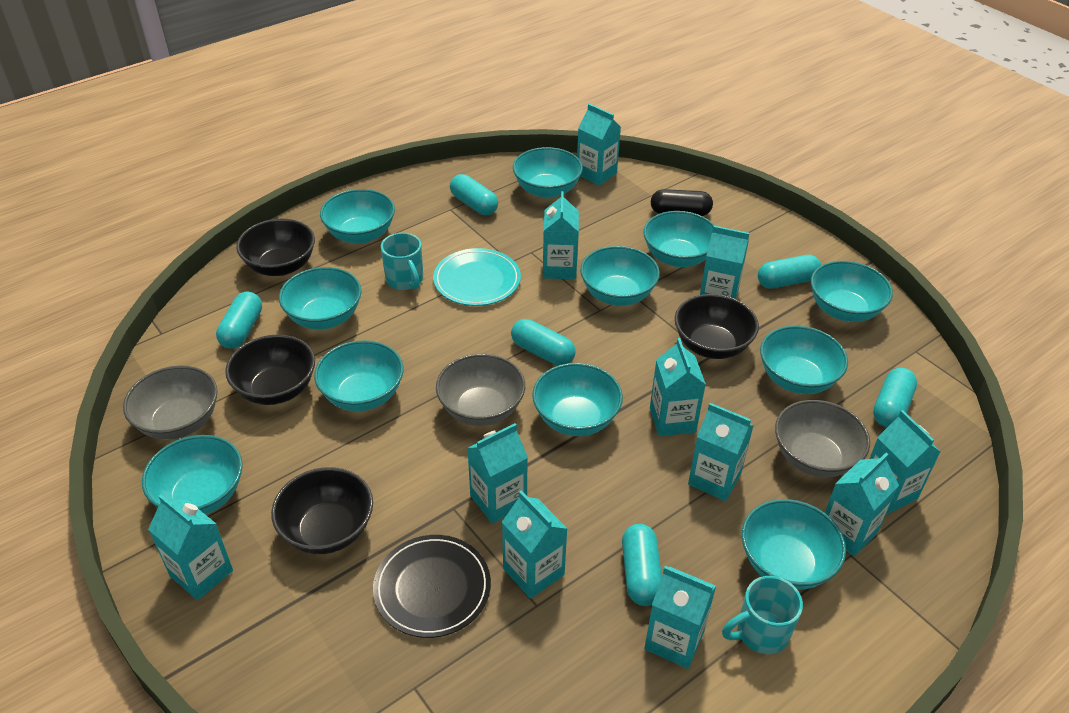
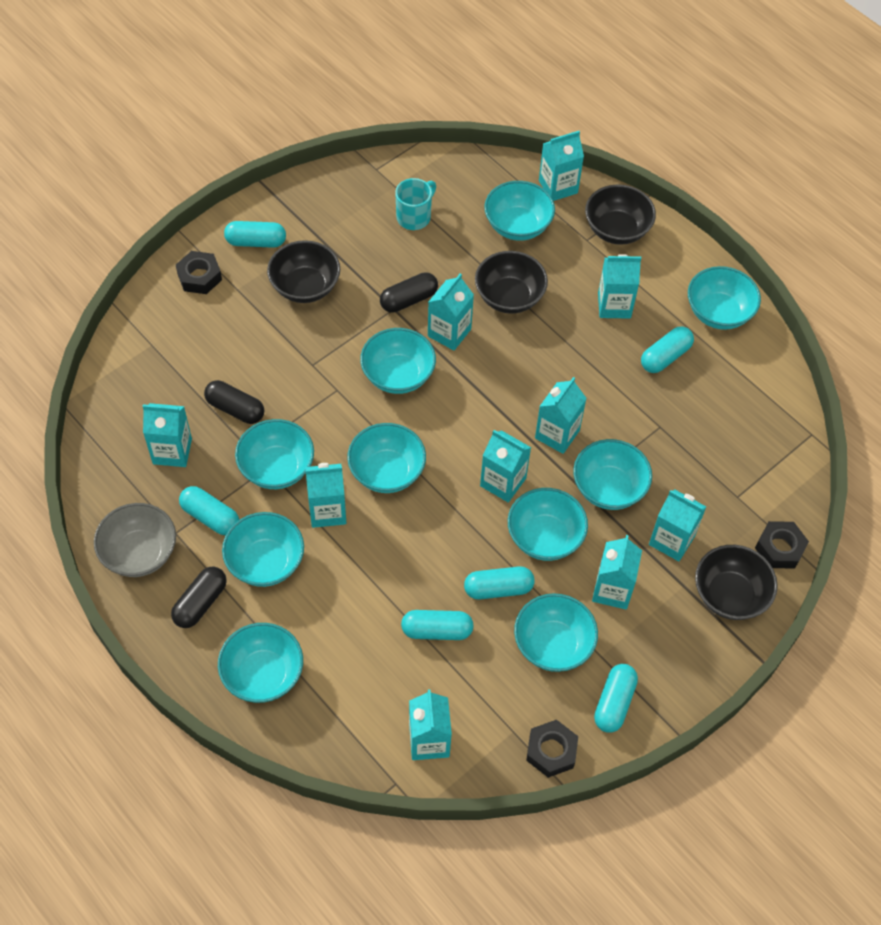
black capsule: [651,189,713,216] = 1 -> [171,567,227,628] [204,380,264,424] [380,272,438,313] = 3
black nut: none = 0 -> [176,251,222,294] [526,720,578,778] [755,521,809,569] = 3
black plate: [373,535,491,638] = 1 -> none = 0
grey bowl: [123,366,218,440] [436,354,525,426] [775,400,870,477] = 3 -> [94,503,176,577] = 1
turquoise bowl: [142,435,243,515] [279,267,361,330] [314,340,403,411] [320,189,395,244] [513,147,583,198] [532,363,623,436] [580,246,660,306] [644,211,715,267] [742,499,846,590] [760,325,848,394] [811,261,893,322] = 11 -> [218,623,303,703] [222,512,304,587] [235,419,314,489] [347,423,426,493] [360,328,436,394] [484,181,555,241] [508,488,588,561] [514,593,598,672] [573,439,652,510] [688,266,761,330] = 10
turquoise carton: [148,494,233,600] [468,423,528,524] [502,490,568,599] [543,191,579,279] [577,104,621,185] [644,566,716,669] [650,338,706,436] [688,403,753,501] [700,226,750,299] [825,453,899,557] [869,410,941,514] = 11 -> [143,403,192,467] [305,463,346,528] [409,689,452,760] [428,273,474,351] [480,430,531,502] [535,377,587,454] [539,131,584,201] [592,535,642,609] [598,254,641,319] [649,490,706,561] = 10
turquoise mug: [381,233,423,290] [722,576,803,654] = 2 -> [395,178,436,230] = 1
turquoise plate: [433,248,521,306] = 1 -> none = 0

